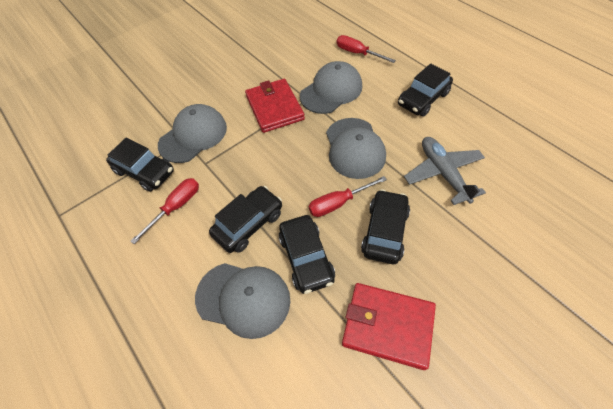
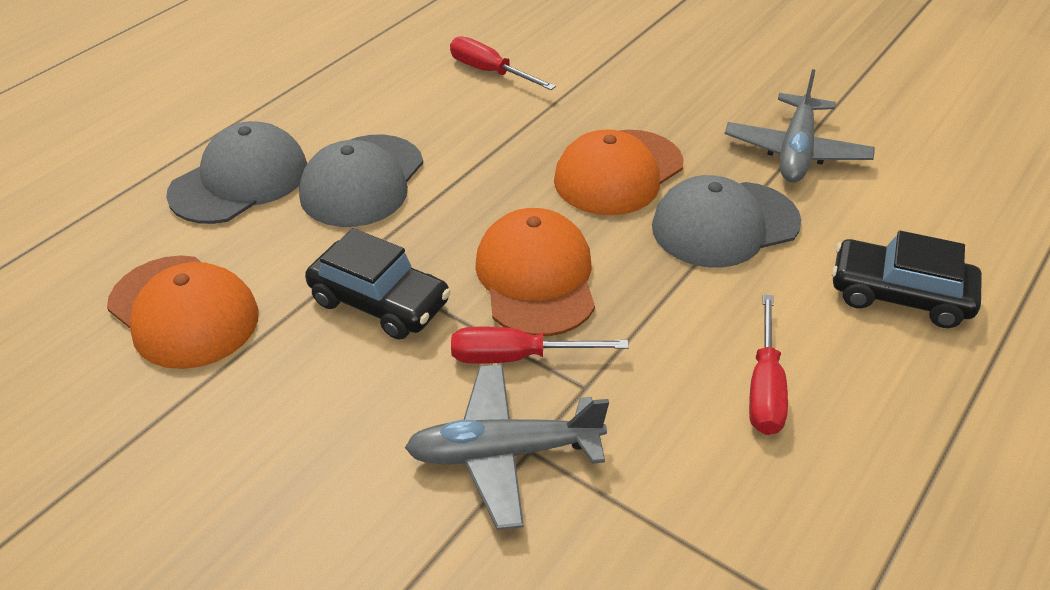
black car: [106,138,174,192] [209,186,282,253] [279,215,335,294] [361,189,410,264] [398,64,453,116] = 5 -> [305,228,451,340] [832,231,982,328] = 2
grey cap: [158,104,227,163] [195,263,290,339] [300,61,362,114] [326,118,386,179] = 4 -> [166,121,307,224] [299,135,423,227] [652,175,801,268] = 3
grey plane: [404,137,486,205] = 1 -> [405,364,609,530] [725,69,875,183] = 2
orange cap: none = 0 -> [107,255,259,369] [475,208,595,337] [554,129,683,215] = 3
red wallet: [245,79,305,133] [342,283,436,370] = 2 -> none = 0

